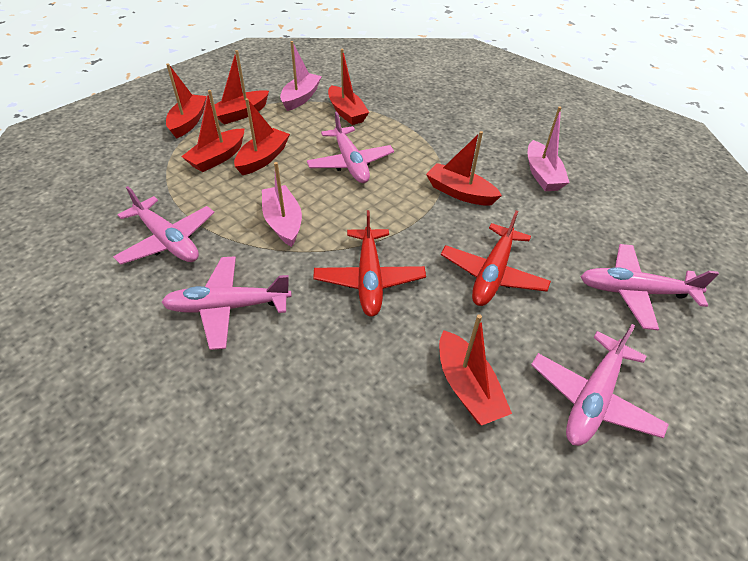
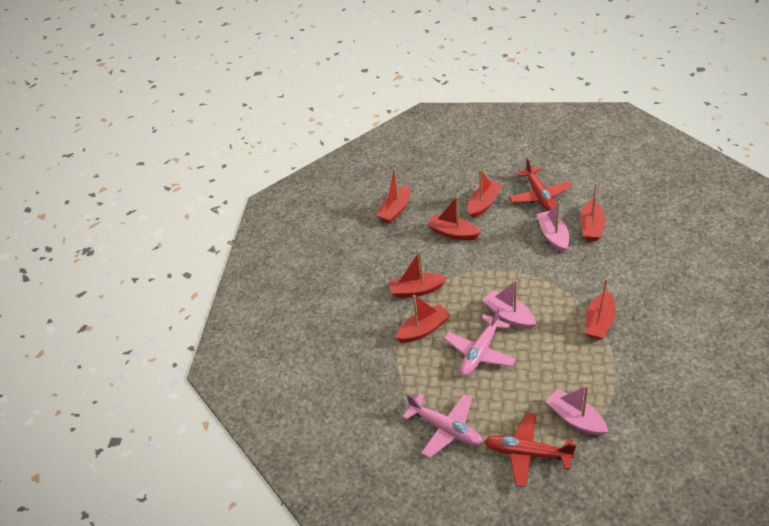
pink plane: [113,186,214,265] [161,256,292,350] [307,111,394,183] [531,324,669,446] [581,244,719,331] = 5 -> [402,394,483,458] [444,307,516,376] = 2

